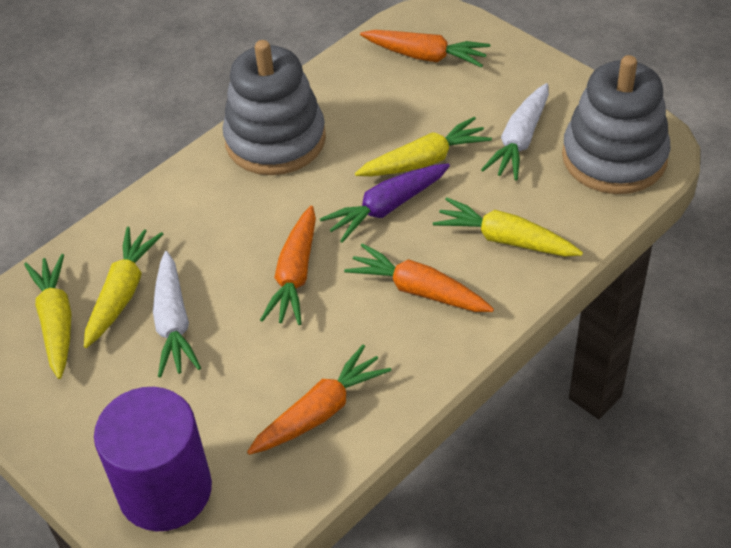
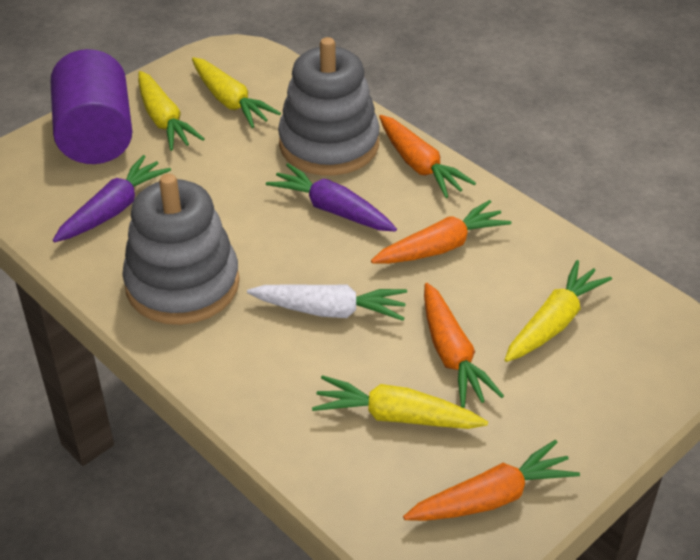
purple carrot: [320,164,450,243] = 1 -> [53,155,171,242] [266,163,397,232] = 2
white carrot: [153,251,201,377] [481,83,549,181] = 2 -> [247,284,407,321] = 1

